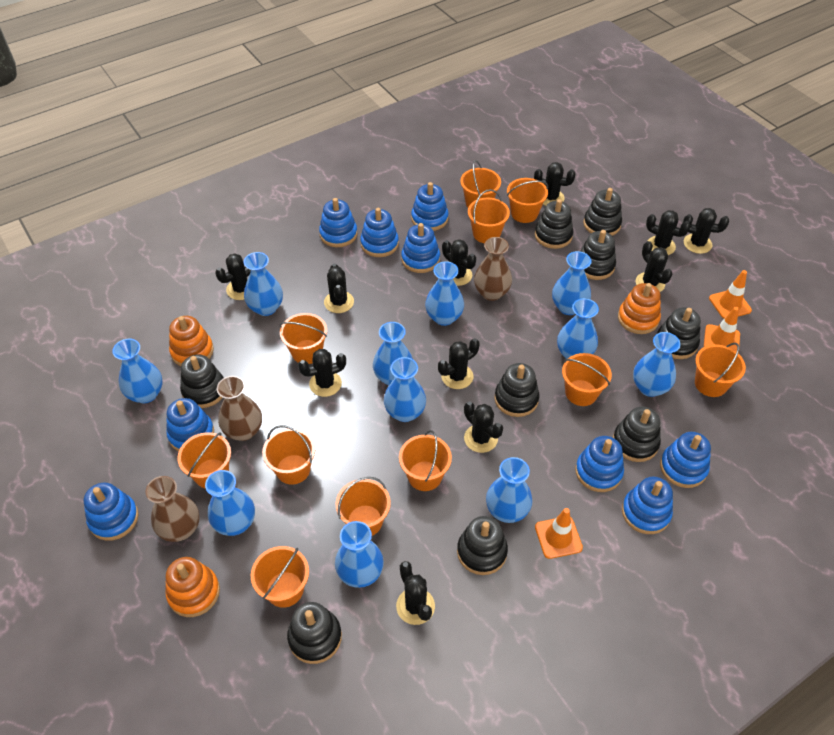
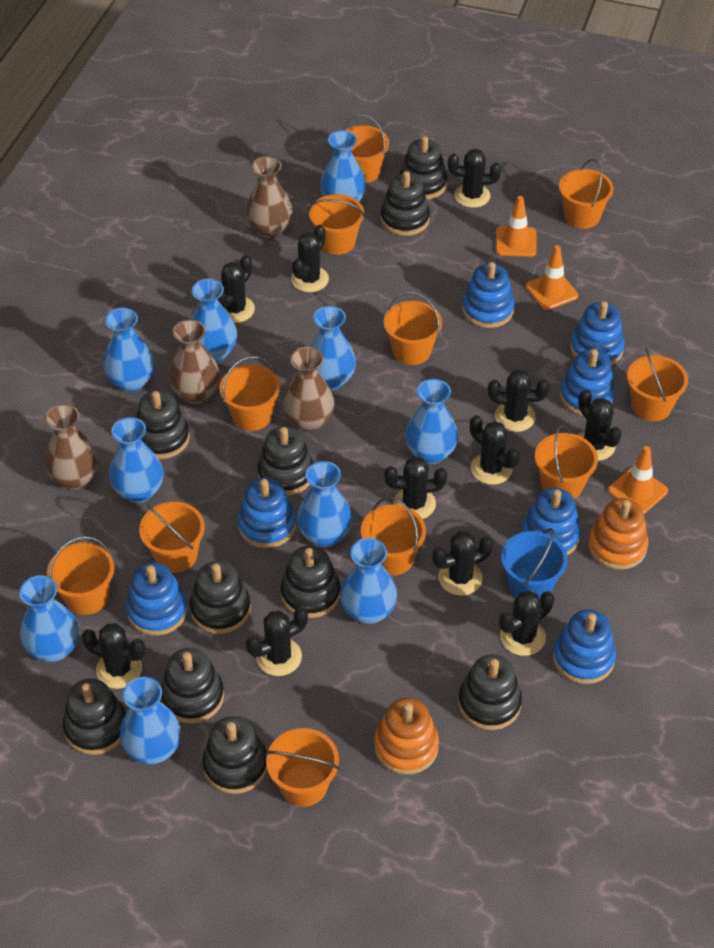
black stacking toy: [180,355,224,408] [287,602,342,664] [457,516,508,575] [494,363,539,417] [535,199,574,249] [580,230,616,280] [583,188,622,236] [613,407,661,462] [657,307,701,359] = 9 -> [63,678,126,755] [136,391,190,459] [161,648,224,723] [190,561,251,634] [202,716,267,794] [257,426,314,496] [281,545,341,618] [381,171,430,236] [399,136,447,200] [458,654,522,730] = 10
blue bucket: none = 0 -> [501,528,568,599] = 1
blue stacking toy: [84,483,139,541] [166,398,214,452] [319,198,357,247] [360,208,399,257] [401,223,440,273] [411,182,449,231] [575,436,624,492] [622,476,673,534] [660,432,711,488] = 9 -> [126,562,188,636] [238,477,296,548] [462,262,515,328] [522,488,581,555] [553,609,616,684] [560,349,615,416] [570,301,625,366] = 7
blue vase: [112,339,163,403] [205,470,255,536] [244,252,283,316] [335,521,384,588] [373,322,413,385] [384,357,426,422] [425,261,464,326] [486,457,532,523] [552,251,592,315] [557,298,599,359] [633,332,681,397] = 11 -> [19,576,79,662] [103,308,154,392] [109,417,163,503] [120,677,181,764] [191,279,237,362] [297,461,352,547] [310,306,356,390] [320,130,366,201] [340,538,397,625] [405,379,458,464] = 10
brown vase: [145,476,200,542] [217,376,262,441] [474,237,512,301] = 3 -> [45,404,99,490] [169,319,220,404] [246,156,293,238] [283,347,335,432] = 4
orange stacking toy: [165,557,220,617] [169,316,214,366] [618,283,661,334] = 3 -> [374,698,439,775] [588,498,648,570] = 2

